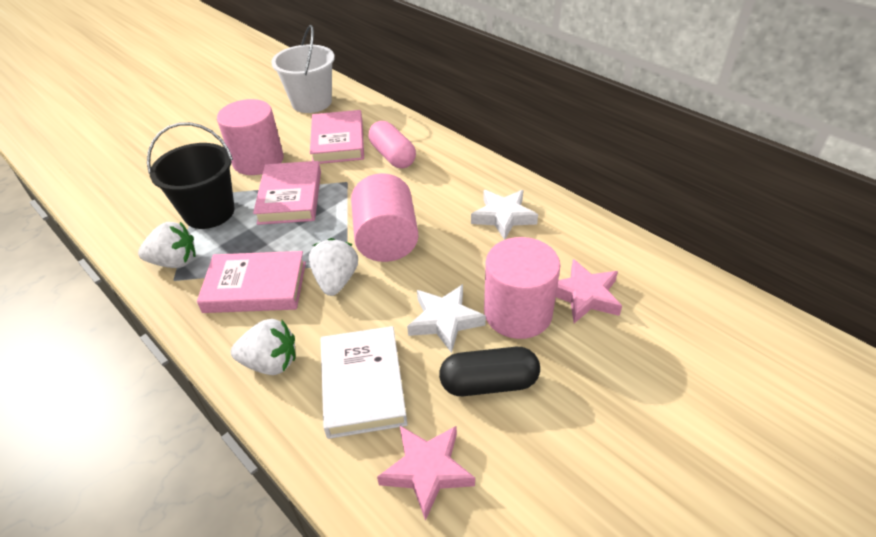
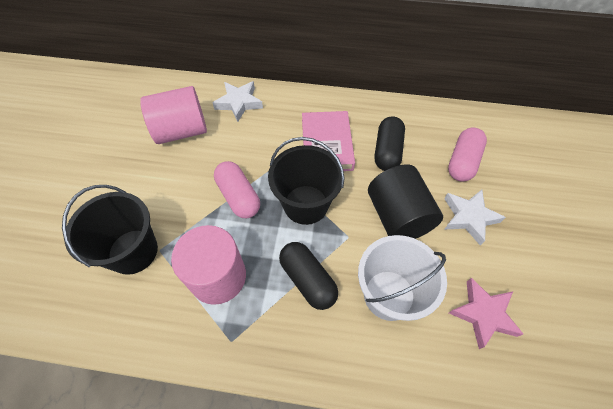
black bucket: [147,122,235,229] = 1 -> [62,185,158,275] [268,137,345,225] = 2
black capsule: [439,347,540,396] = 1 -> [279,242,338,310] [375,116,405,171] = 2
black cylinder: none = 0 -> [368,164,443,239] = 1
pink book: [197,251,306,313] [253,161,321,225] [310,110,364,164] = 3 -> [302,111,355,171] = 1
pink capsule: [369,121,416,168] = 1 -> [214,161,260,218] [448,128,487,182] = 2
pink cylinder: [217,99,284,175] [351,173,419,262] [484,237,560,339] = 3 -> [140,86,207,144] [171,225,246,305] = 2
pink star: [377,426,475,521] [556,259,622,323] = 2 -> [449,278,523,349] = 1
white book: [321,326,408,439] = 1 -> none = 0
white strawberry: [138,222,196,268] [231,319,296,375] [309,238,358,296] = 3 -> none = 0

